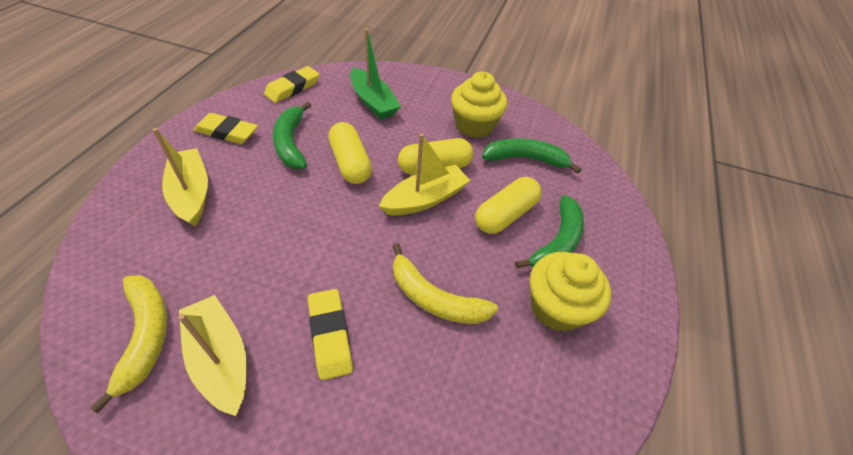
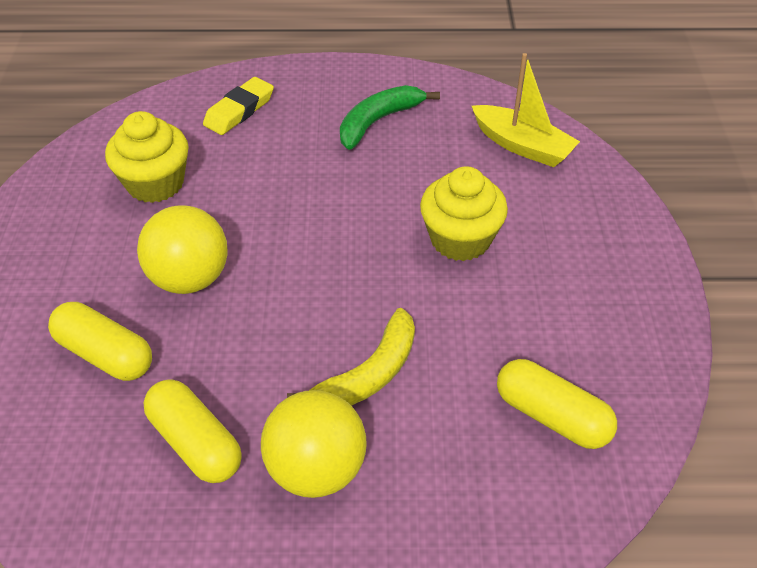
green banana: [273,102,311,169] [482,138,581,174] [515,195,584,268] = 3 -> [340,85,440,150] = 1
green boat: [350,28,401,120] = 1 -> none = 0
yellow ball: none = 0 -> [137,205,227,294] [261,390,366,498] = 2
yellow banana: [90,275,167,413] [393,243,498,324] = 2 -> [287,308,415,406] = 1
yellow boat: [153,128,208,227] [178,295,247,416] [379,133,471,215] = 3 -> [472,53,580,167] = 1
yellow eraser: [194,113,258,144] [264,66,319,103] [308,289,353,380] = 3 -> [203,77,274,135] = 1

